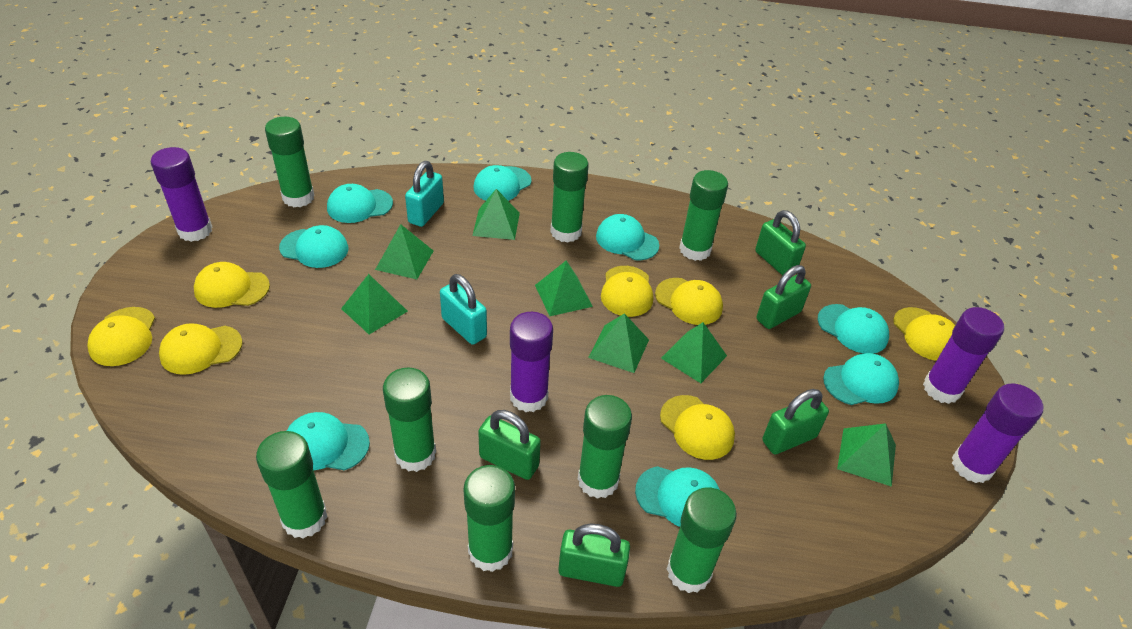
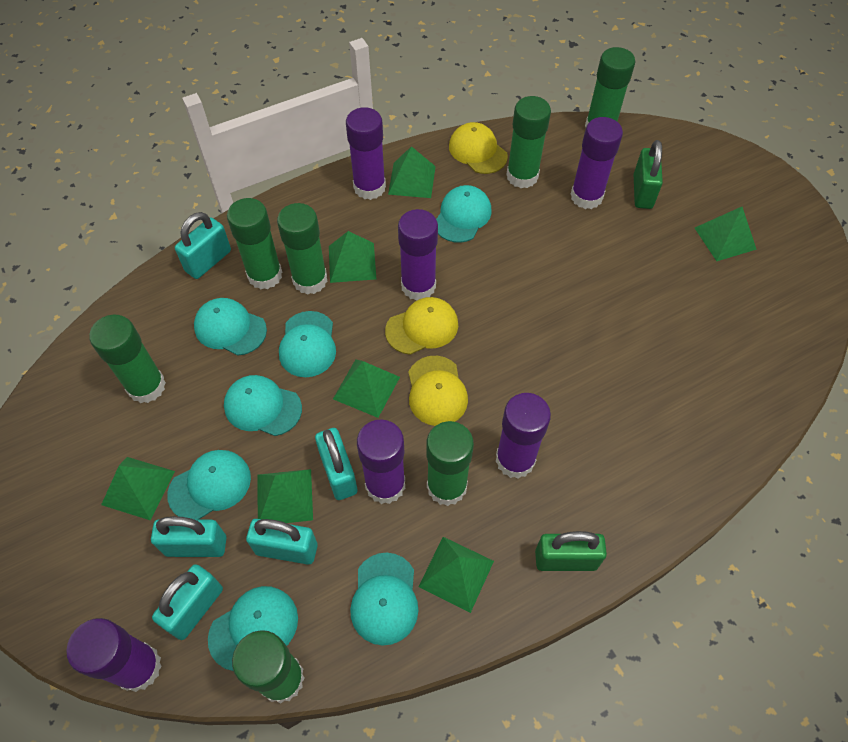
green glue stick: [256,431,328,539] [265,117,315,207] [383,367,436,472] [464,465,515,572] [550,152,589,243] [578,395,632,499] [667,488,737,593] [679,170,728,261] = 8 -> [89,315,166,403] [227,198,282,289] [232,630,305,704] [277,203,328,295] [426,421,474,506] [506,96,551,188] [585,47,635,127] = 7
green padlock: [478,410,541,480] [558,524,630,587] [755,210,806,276] [756,265,811,329] [762,389,829,454] = 5 -> [535,531,607,571] [634,140,663,209] = 2
purple glue stick: [151,147,212,242] [510,312,553,412] [923,307,1004,404] [952,383,1043,483] = 4 -> [66,618,162,692] [346,107,386,200] [357,419,405,504] [398,209,438,301] [496,393,551,479] [570,117,623,209] = 6
turquoise cap: [279,225,348,268] [287,412,370,470] [327,184,393,223] [474,165,531,201] [596,214,659,260] [635,466,720,527] [818,304,889,354] [823,353,899,405] = 8 -> [167,450,251,520] [194,298,267,356] [208,586,298,671] [224,375,302,436] [279,311,336,377] [350,553,419,645] [436,185,491,243] = 7
turquoise padlock: [405,161,444,227] [440,274,487,345] = 2 -> [151,516,226,557] [152,564,223,640] [175,212,231,279] [246,519,318,565] [315,428,358,500] = 5
yellow cap: [87,307,155,366] [159,323,243,375] [194,262,270,308] [601,266,653,317] [655,278,723,325] [660,395,735,460] [893,307,955,361] = 7 -> [385,297,458,355] [408,356,468,426] [449,122,508,174] = 3

